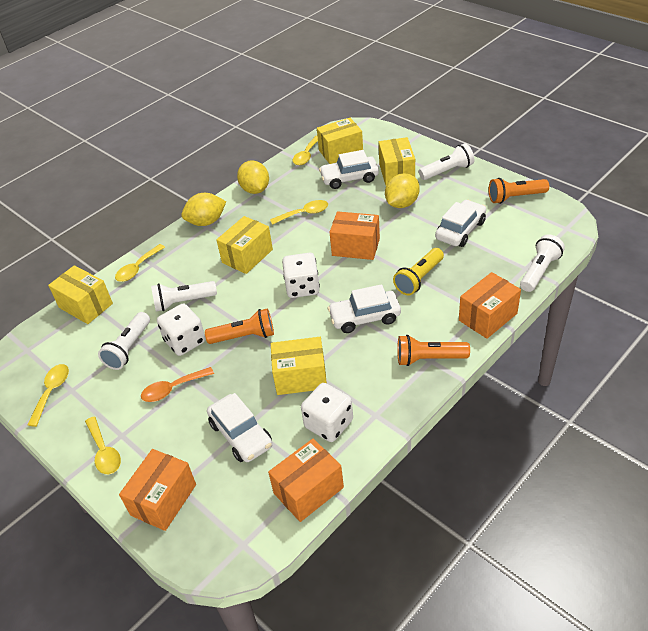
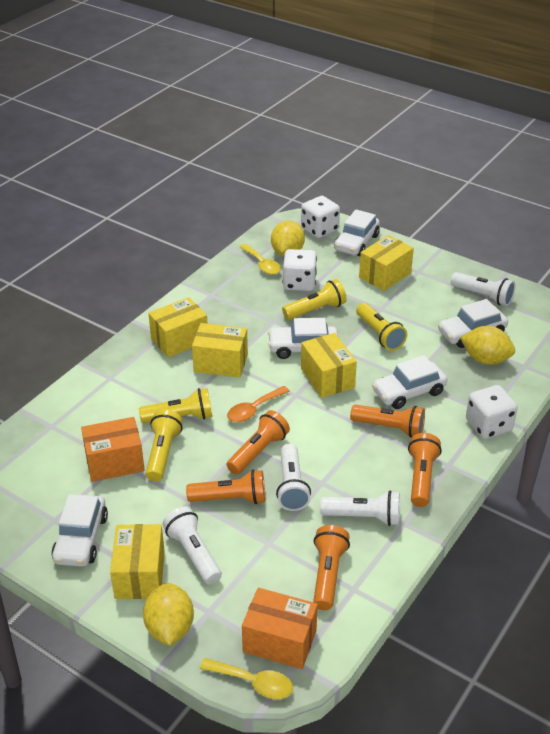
orange box: [119,449,196,531] [268,439,344,522] [330,211,380,260] [459,272,521,339] = 4 -> [81,417,145,482] [242,588,318,669] = 2
orange flashlight: [205,308,274,344] [397,335,470,366] [489,178,549,204] = 3 -> [186,470,265,504] [227,410,290,475] [313,525,350,610] [350,405,425,438] [408,433,442,507] = 5
white car: [207,393,272,462] [319,150,379,189] [328,284,401,333] [435,200,486,247] = 4 -> [51,494,108,567] [268,318,338,359] [334,209,380,256] [372,355,447,409] [438,299,508,348] = 5
yellow flashlight: [393,248,444,296] = 1 -> [139,388,213,423] [146,410,183,481] [282,279,347,320] [356,303,407,351] = 4
yellow spoon: [27,364,69,427] [85,417,121,474] [115,244,165,282] [270,200,328,225] [293,136,318,165] = 5 -> [200,658,293,699] [239,244,281,275] = 2

